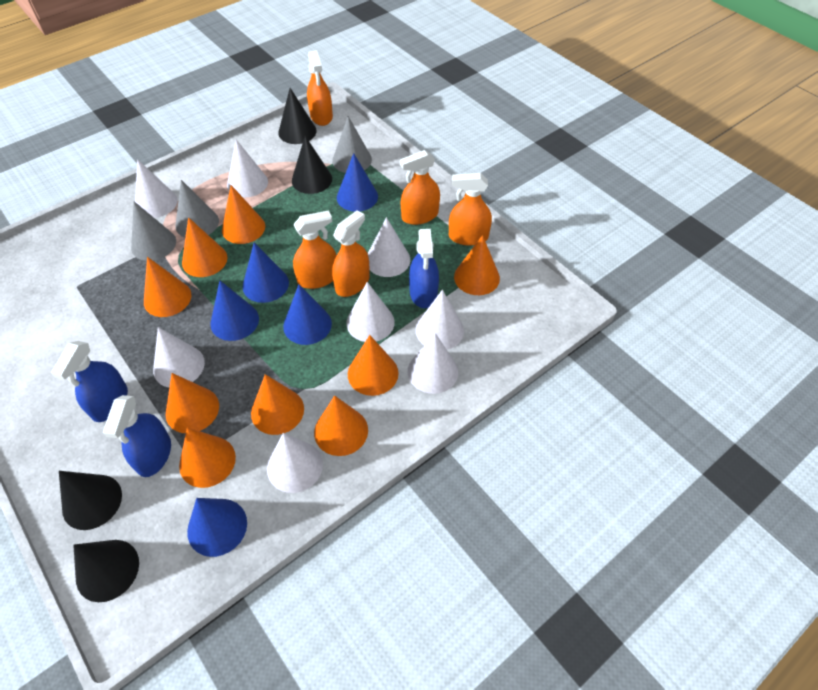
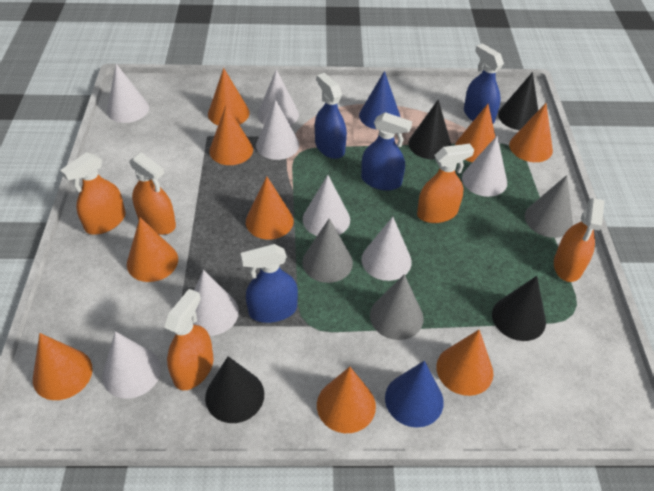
blue cone: [187,498,247,557] [210,281,259,341] [242,243,289,303] [283,284,332,345] [337,153,378,212] = 5 -> [359,71,400,129] [385,361,444,428] = 2
blue spray bottle: [51,341,128,422] [103,395,171,477] [409,229,439,308] = 3 -> [241,244,298,323] [315,73,347,159] [361,112,412,190] [464,43,504,124] = 4

